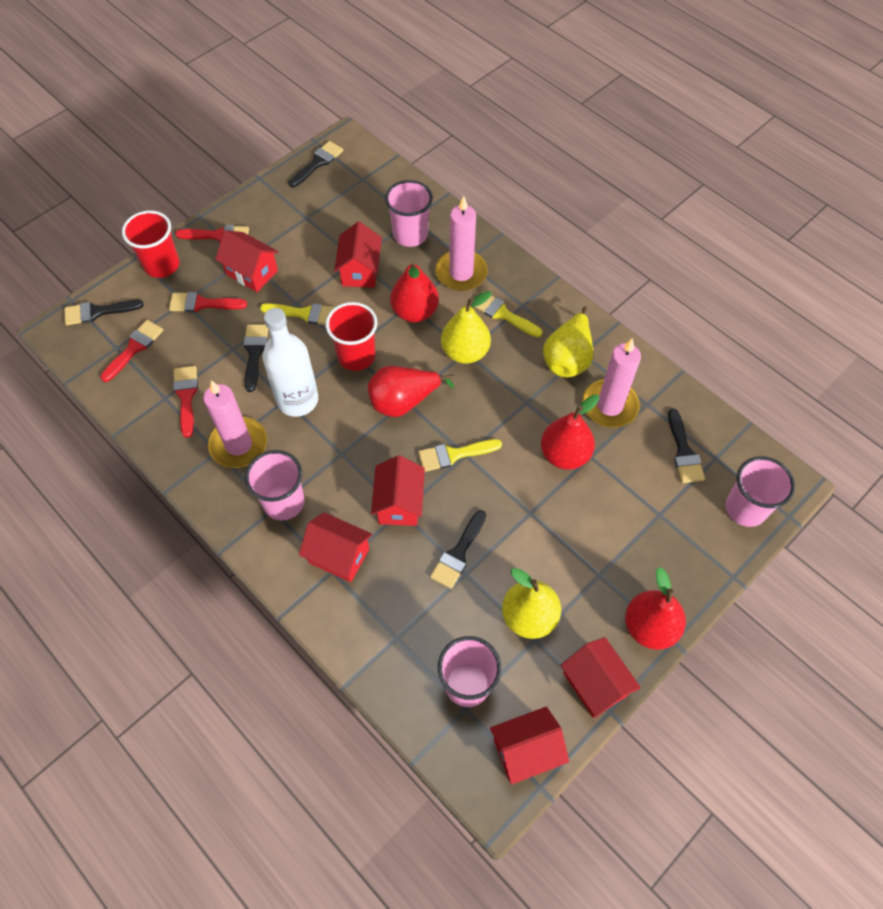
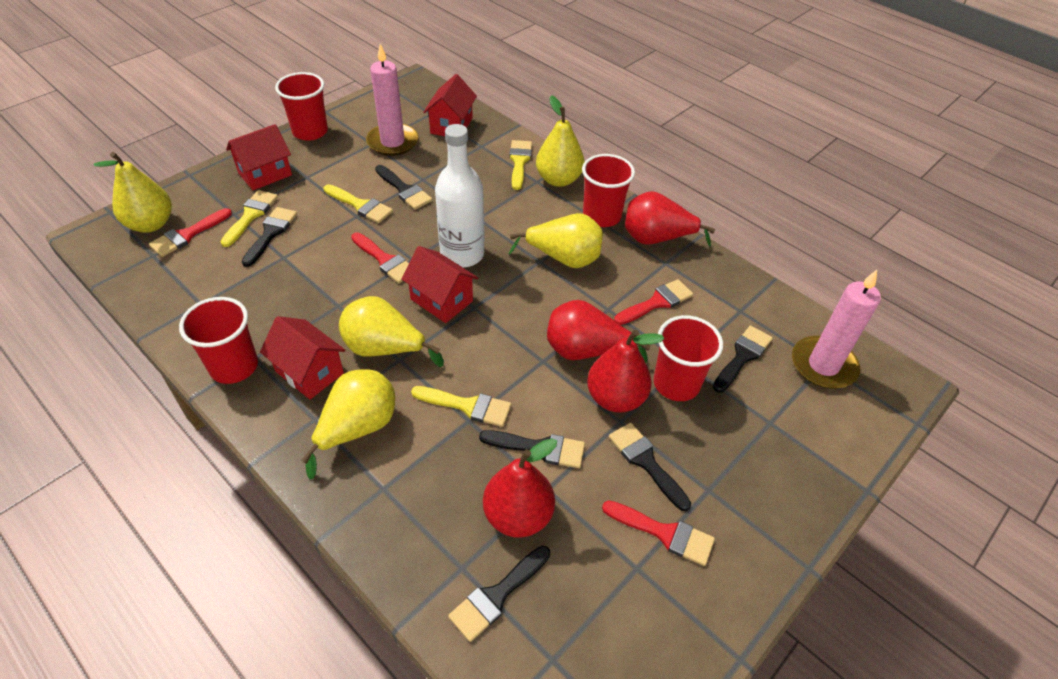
black brush: [65,300,144,325] [243,324,268,392] [289,141,343,187] [430,510,486,589] [668,408,705,483] = 5 -> [242,207,297,267] [375,165,432,210] [448,546,550,642] [479,430,585,468] [609,422,691,511] [713,326,773,393] = 6
pink candle: [203,380,267,468] [435,196,488,291] [582,338,641,428] = 3 -> [366,44,418,156] [792,270,881,389] = 2
pink cup: [245,450,304,520] [385,180,433,247] [438,636,501,707] [726,456,795,527] = 4 -> none = 0
red cup: [122,211,179,278] [325,302,378,371] = 2 -> [179,297,258,384] [275,72,328,141] [582,154,635,227] [653,315,723,401] = 4
red house: [215,230,279,292] [299,512,372,582] [334,222,382,288] [371,455,425,526] [490,707,569,785] [561,637,641,718] = 6 -> [226,124,292,190] [260,316,345,399] [401,246,478,323] [423,74,477,136] = 4
yellow brush: [260,303,335,325] [418,439,502,472] [474,291,542,337] = 3 -> [220,190,278,247] [324,184,393,223] [411,386,511,427] [509,140,532,190] = 4
yellow pear: [441,291,492,364] [502,568,561,639] [543,307,593,378] = 3 -> [94,152,172,232] [301,369,395,479] [339,296,444,367] [509,213,603,268] [536,95,585,187] = 5

